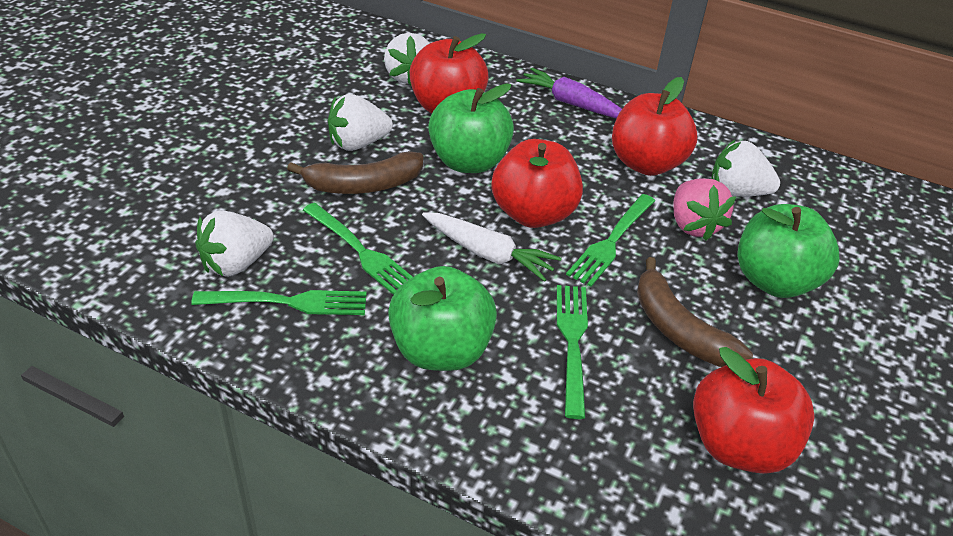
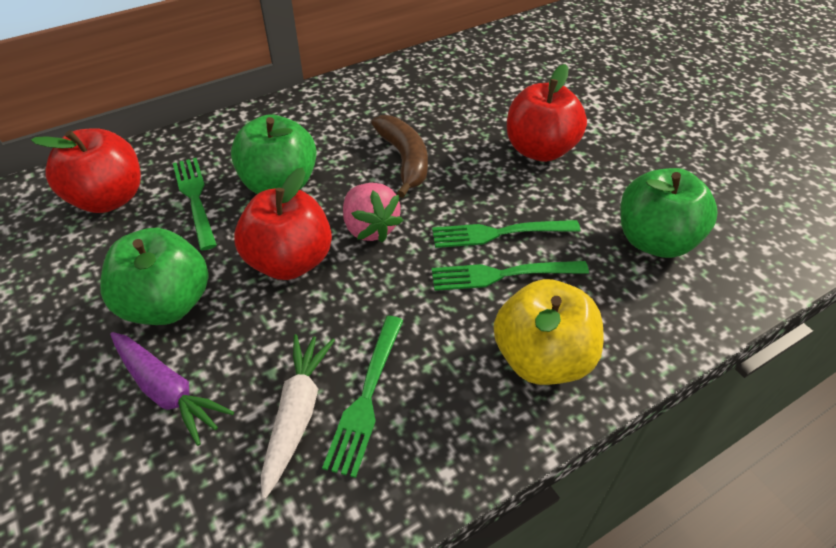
brown banana: [287,151,423,194] [637,257,753,367] = 2 -> [371,115,428,198] = 1
red apple: [409,33,489,114] [491,139,583,228] [612,77,697,176] [693,347,815,474] = 4 -> [31,128,141,213] [234,167,332,280] [507,64,587,162] = 3
white strawberry: [195,210,274,277] [328,94,393,151] [384,33,430,87] [712,139,780,197] = 4 -> none = 0
yellow apple: none = 0 -> [494,279,603,385] = 1

